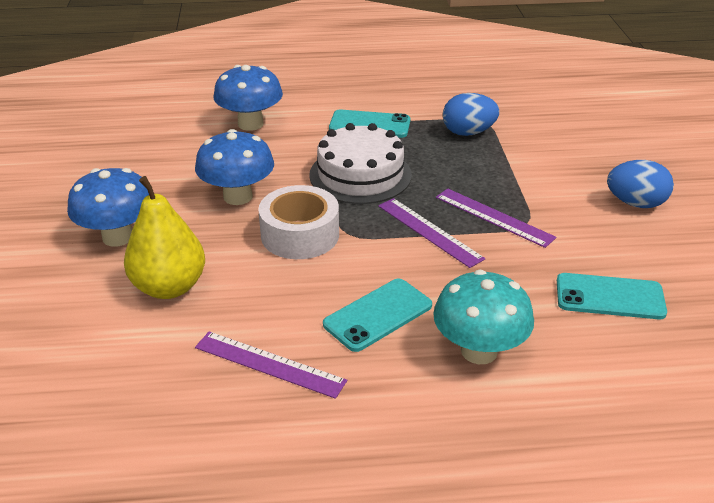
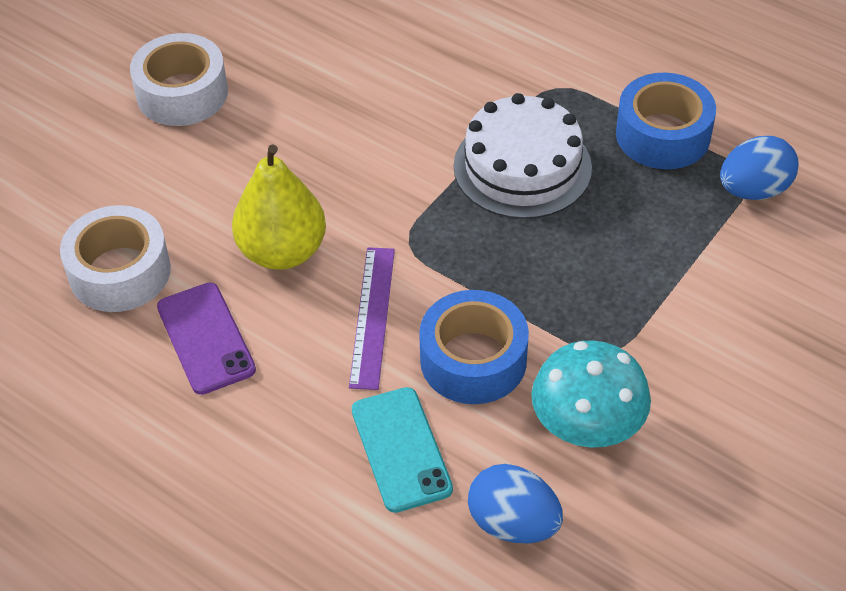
blue mushroom: [67,168,149,247] [195,129,274,205] [213,65,283,131] = 3 -> none = 0
blue tape: none = 0 -> [419,290,529,404] [616,73,716,169] = 2
purple phone: none = 0 -> [157,283,256,395] = 1
purple ruler: [195,331,347,399] [378,198,485,268] [436,188,556,248] = 3 -> [349,247,395,390] = 1
turquoise phone: [323,279,432,352] [329,109,411,138] [557,273,667,319] = 3 -> [352,387,453,513] = 1
white tape: [258,185,339,259] = 1 -> [60,205,171,312] [130,33,228,126] = 2

